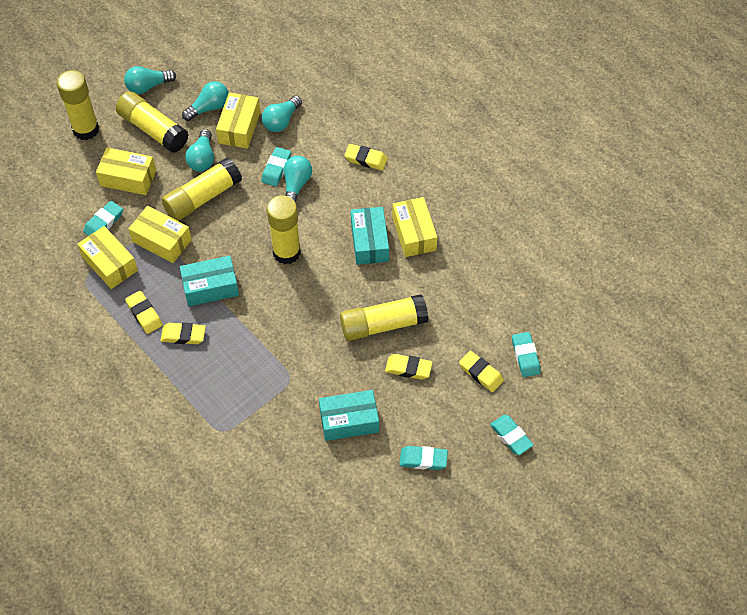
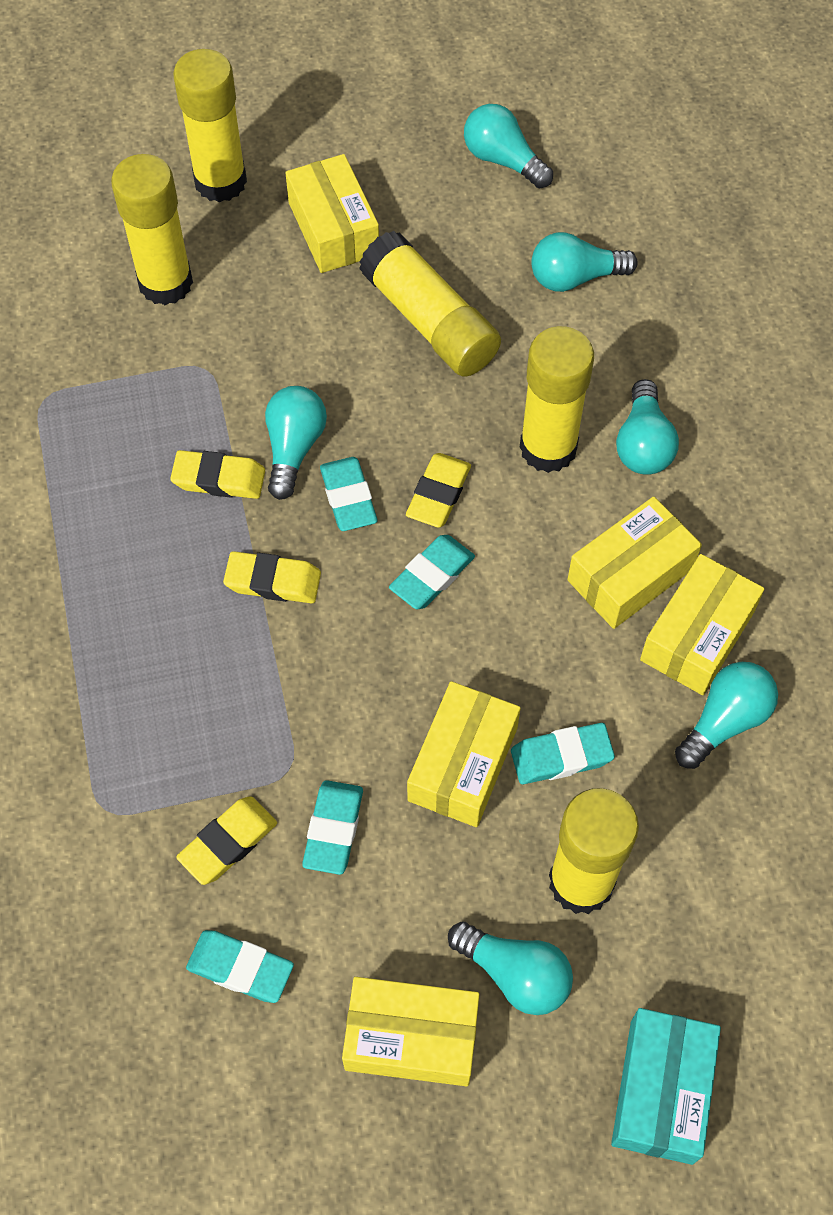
turquoise box: [180,256,239,306] [319,390,379,441] [351,207,389,265] = 3 -> [611,1008,721,1165] = 1
turquoise light bulb: [124,66,176,94] [182,81,229,121] [185,129,214,172] [262,96,302,132] [284,156,312,203] = 5 -> [265,386,327,500] [448,921,573,1015] [464,104,553,189] [531,232,638,292] [616,379,679,475] [675,662,778,769] = 6
yellow eraser: [125,291,163,334] [160,322,206,344] [344,144,388,170] [385,354,433,380] [459,351,504,392] = 5 -> [170,450,265,499] [176,796,277,885] [223,551,321,603] [406,453,471,528] = 4

